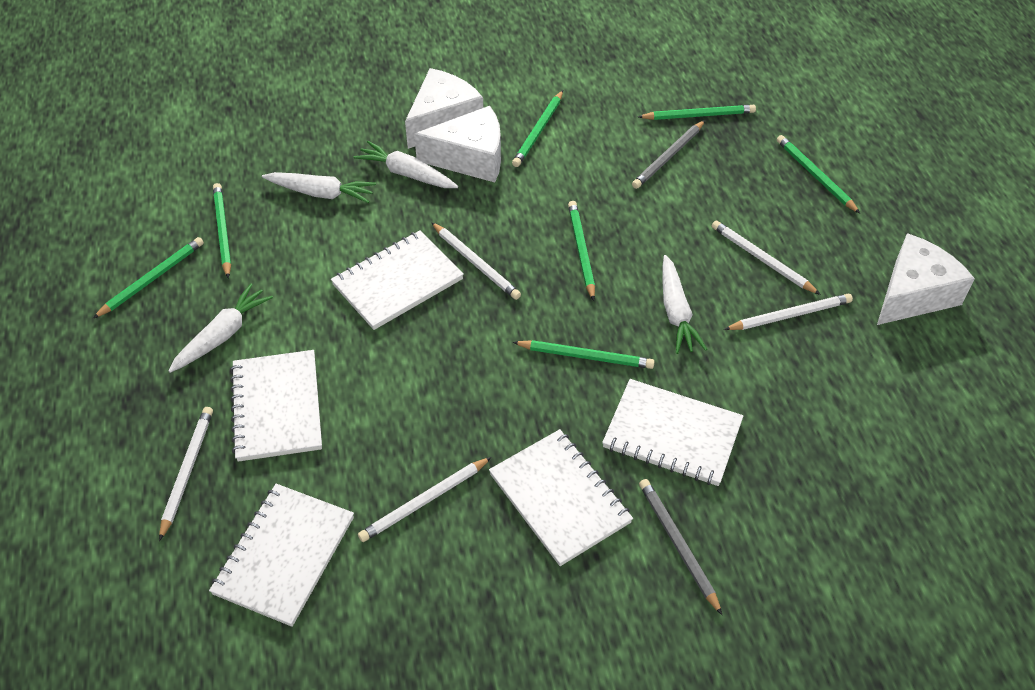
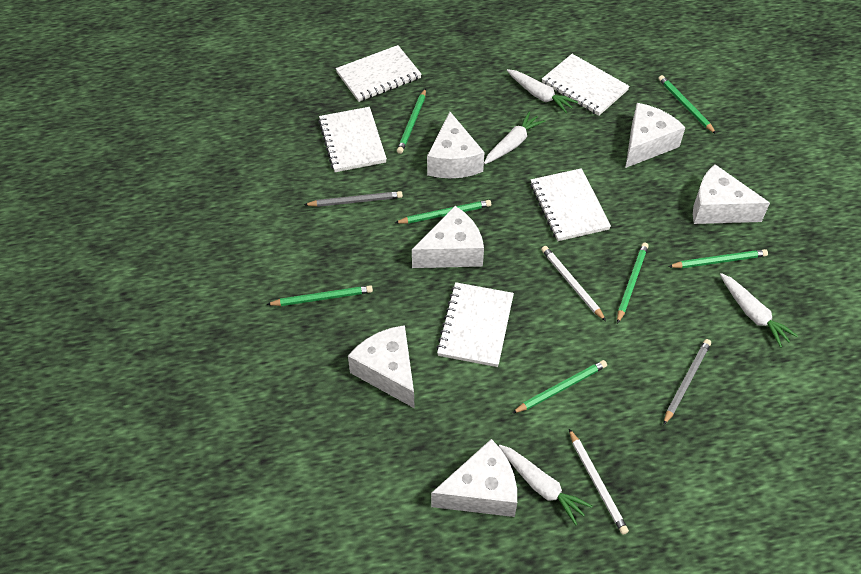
white cheese: [405,68,483,149] [414,106,501,183] [877,233,975,325] = 3 -> [348,325,415,409] [412,206,484,268] [427,112,485,178] [431,439,517,517] [625,103,686,168] [693,164,770,224] = 6
white pencil: [159,407,213,541] [358,457,492,542] [431,222,521,300] [712,220,821,295] [724,294,853,330] = 5 -> [541,246,606,321] [569,429,629,535] = 2

